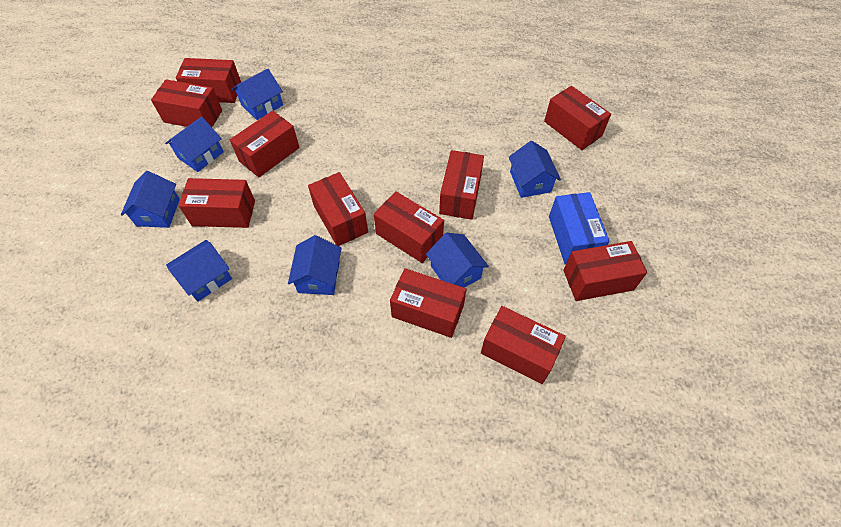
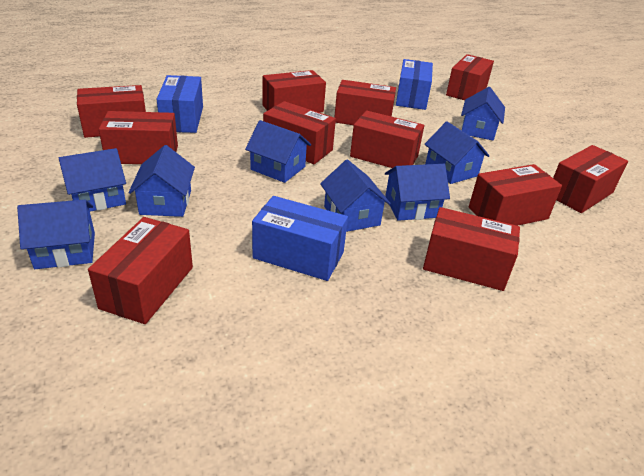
blue box: [549,192,610,265] = 1 -> [157,75,203,133] [252,196,348,281] [396,59,433,110] = 3
blue house: [121,171,180,228] [165,117,224,172] [166,240,232,302] [232,68,283,120] [288,235,341,295] [426,233,489,288] [509,141,561,198] = 7 -> [17,200,95,269] [59,148,126,212] [128,145,195,217] [245,120,311,183] [320,159,391,232] [385,164,450,221] [424,122,489,184] [461,87,505,140] = 8

